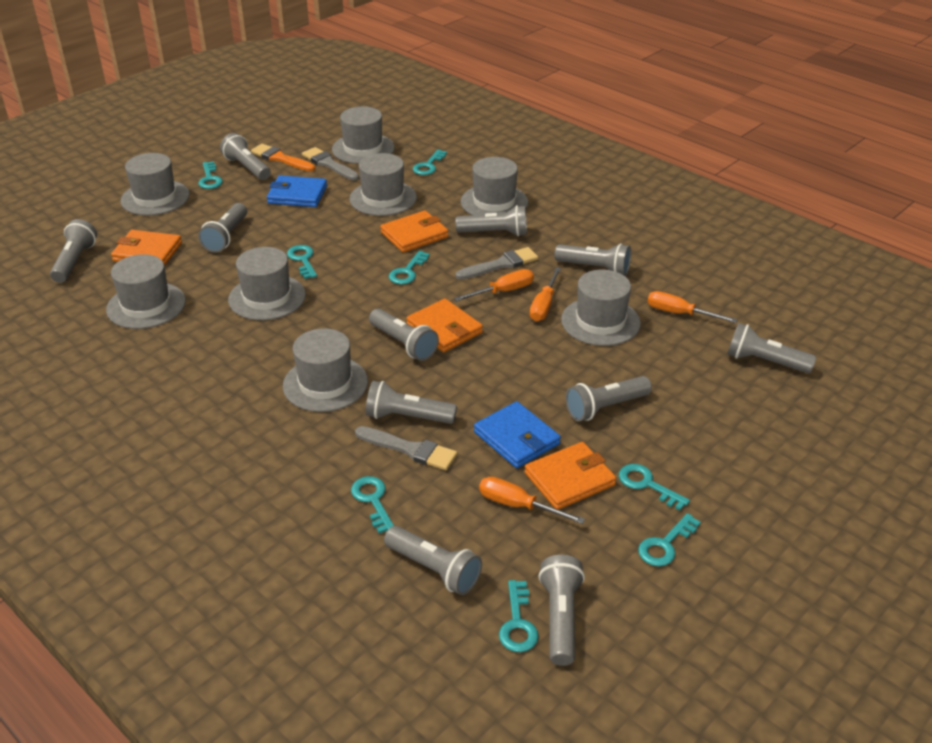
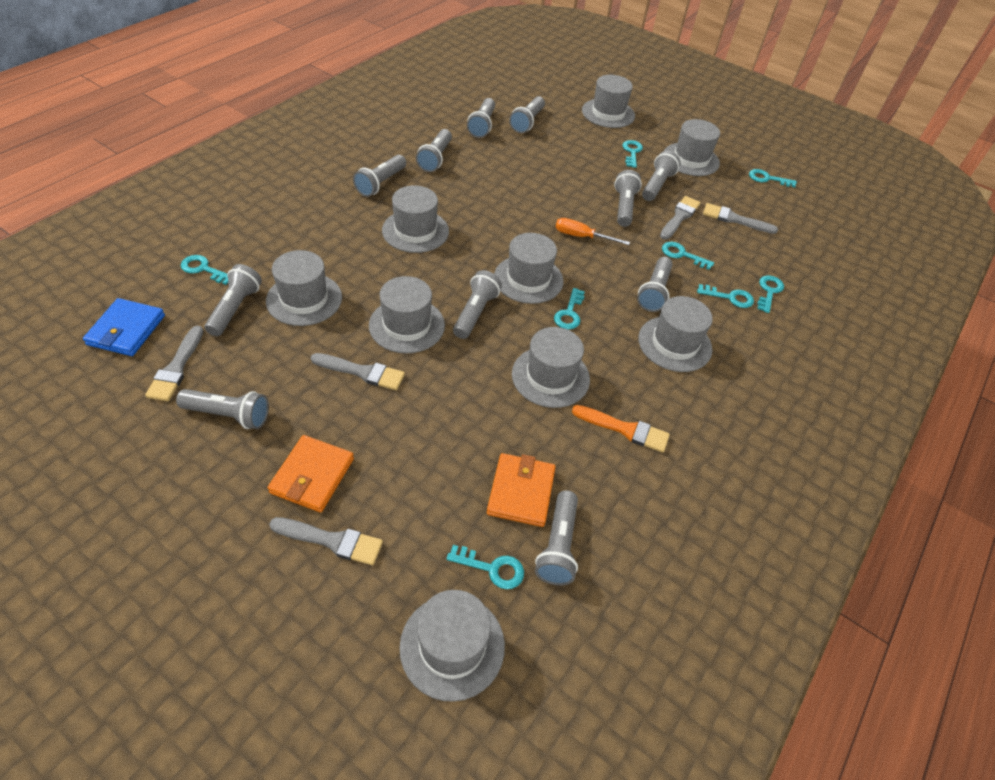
blue wallet: [267,175,327,207] [474,401,561,468] = 2 -> [83,298,165,356] = 1
grey brush: [302,147,359,180] [355,426,457,470] [455,247,538,280] = 3 -> [145,326,204,401] [269,517,383,565] [311,353,405,390] [660,196,701,240] [703,203,778,234] = 5
grey hat: [106,254,186,329] [121,153,190,216] [228,247,306,320] [283,328,368,412] [332,106,395,164] [349,153,417,216] [461,157,528,215] [561,270,641,346] = 8 -> [266,250,342,326] [369,276,445,354] [382,185,449,253] [399,590,505,702] [494,233,563,304] [512,327,590,408] [582,75,635,128] [638,296,713,372] [664,119,720,176] = 9
orange screwdriver: [454,269,534,301] [479,477,585,524] [530,267,561,321] [647,291,738,323] = 4 -> [556,218,630,245] = 1
orange wallet: [111,230,182,266] [380,210,449,253] [406,299,483,352] [525,442,616,510] = 4 -> [268,435,354,513] [487,453,556,527] = 2

